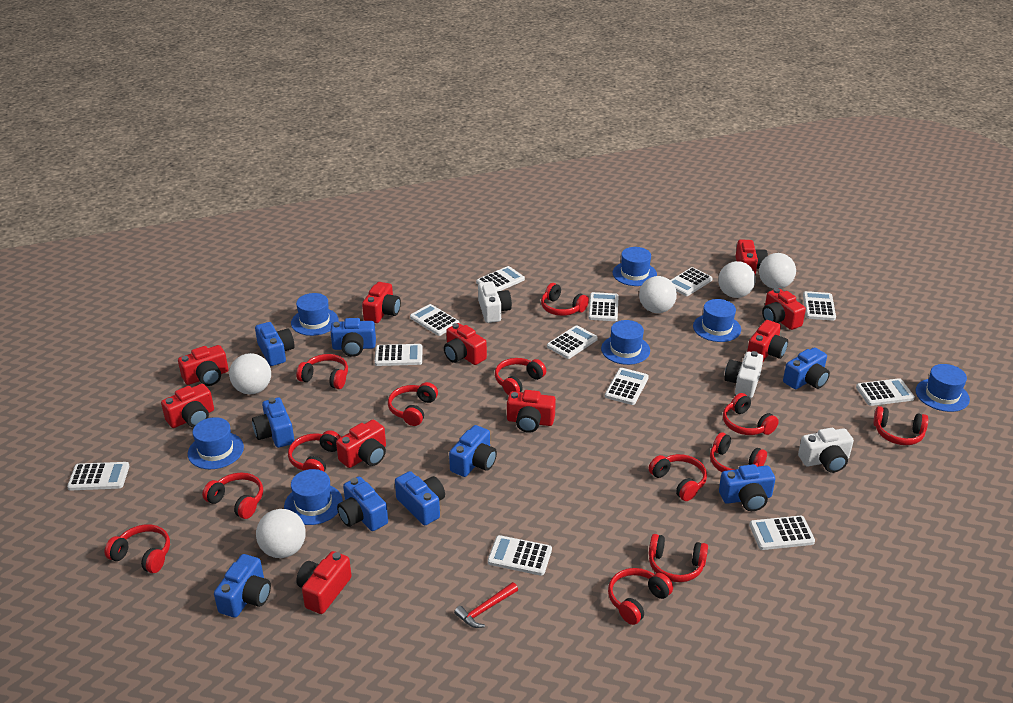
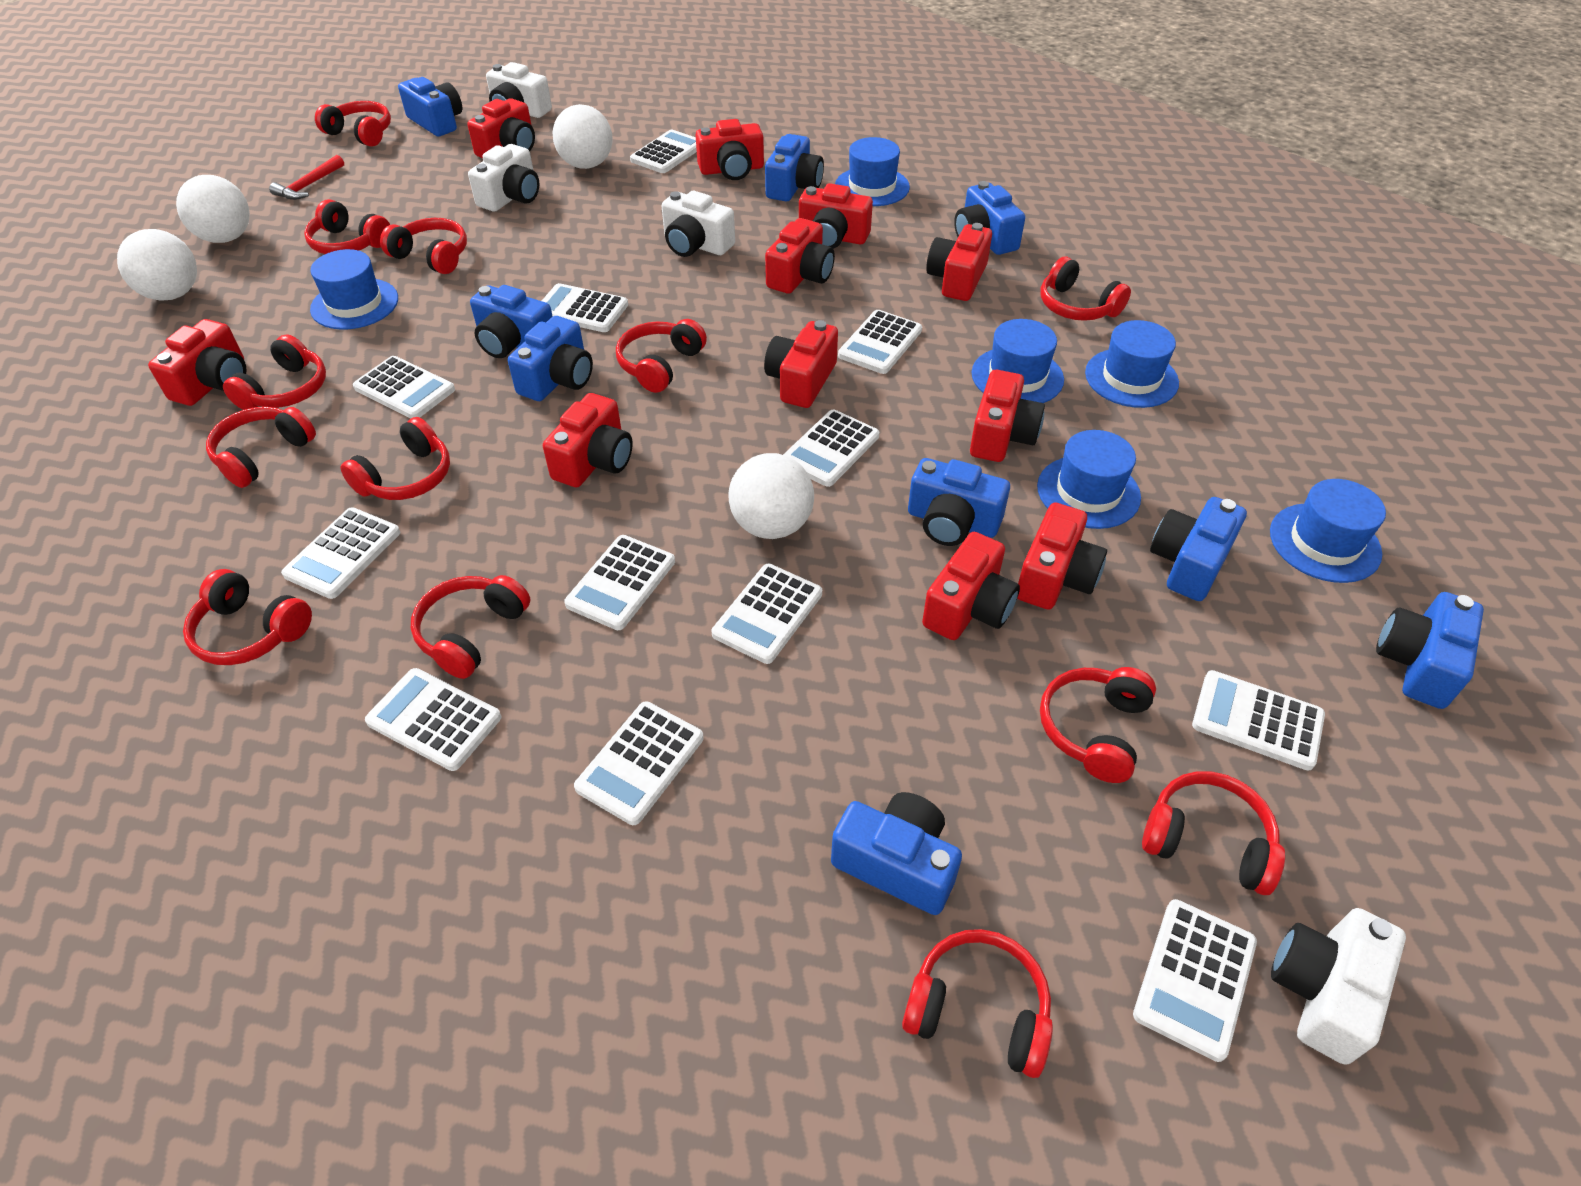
blue hat: [188,417,244,469] [284,469,343,525] [291,293,339,336] [601,320,650,365] [613,247,657,286] [693,299,741,342] [916,364,970,412] = 7 -> [310,249,398,330] [835,137,910,206] [972,319,1064,403] [1037,430,1141,529] [1085,320,1179,408] [1270,479,1386,583] = 6
red camera: [161,384,214,428] [178,345,229,386] [296,551,352,614] [336,420,386,468] [362,282,401,323] [444,323,487,365] [507,390,556,433] [735,240,768,275] [747,320,788,361] [762,288,806,330] = 10 -> [148,319,246,406] [467,98,535,158] [543,393,633,487] [695,119,764,180] [764,320,838,408] [765,218,835,294] [799,183,873,249] [922,532,1020,640] [926,223,992,301] [970,370,1045,462] [1018,503,1107,610] = 11
white ball: [229,353,271,394] [256,509,306,558] [639,276,677,313] [718,261,756,298] [759,253,796,289] = 5 -> [117,229,197,301] [176,175,250,243] [553,104,612,169] [728,453,814,539] = 4
white camera: [478,281,512,323] [724,351,763,398] [798,428,854,473] = 3 -> [468,144,539,212] [486,62,552,118] [662,191,735,257] [1271,908,1406,1065] = 4

